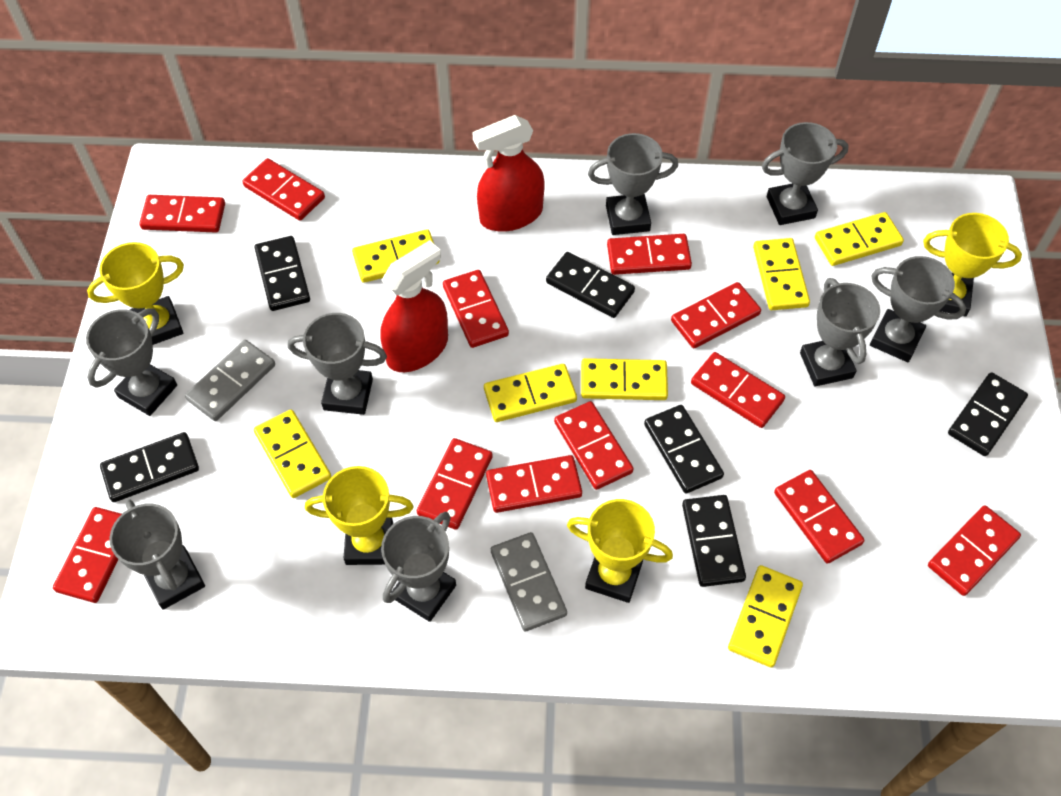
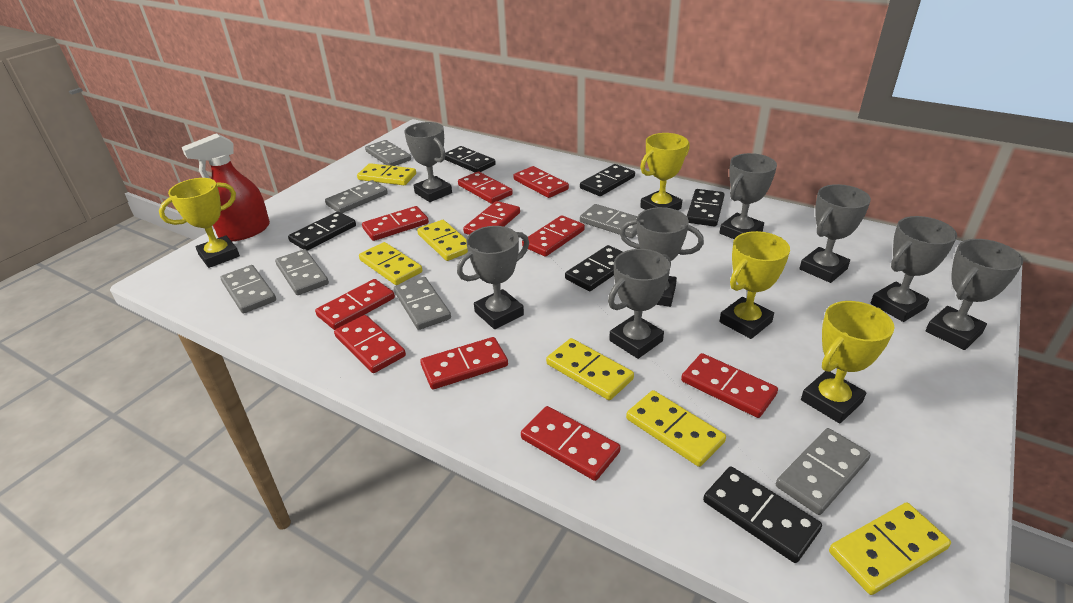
grey domino: [185,340,275,421] [491,532,567,632] = 2 -> [221,265,276,314] [275,249,329,295] [325,180,388,213] [365,140,411,166] [394,277,451,330] [580,204,638,238] [776,428,871,515] = 7
red domino: [53,507,122,603] [139,195,225,232] [242,158,325,221] [417,438,493,530] [443,270,509,348] [486,455,582,513] [554,401,634,490] [607,234,692,275] [671,282,761,348] [691,352,785,428] [774,470,864,564] [928,506,1021,596] = 12 -> [315,279,395,330] [334,315,406,373] [362,206,429,241] [420,337,508,389] [458,171,513,204] [463,201,520,235] [513,166,569,198] [521,406,620,481] [522,215,585,257] [681,353,778,418] = 10
red spray bottle: [380,240,448,372] [472,115,545,232] = 2 -> [182,133,270,241] = 1
yellow domino: [254,410,331,498] [352,229,439,283] [484,364,577,422] [581,358,668,400] [728,565,803,668] [753,238,810,310] [815,212,904,266] = 7 -> [357,163,416,185] [359,242,422,285] [417,220,468,261] [546,338,634,400] [626,390,726,467] [829,503,951,595] = 6

